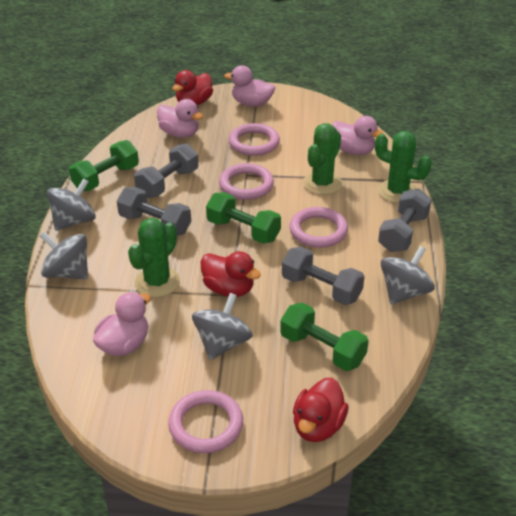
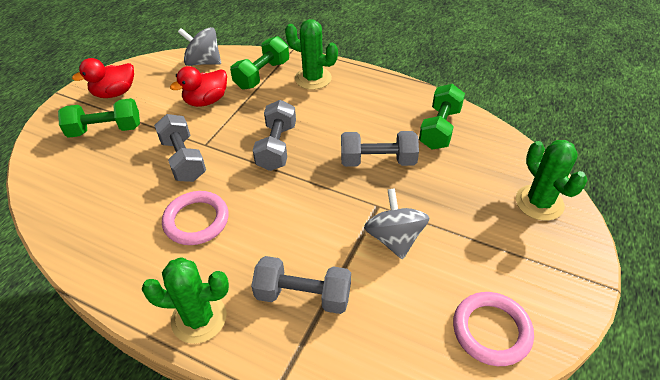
grey spinning top: [40,231,88,280] [47,178,96,231] [192,293,253,360] [381,246,435,305] = 4 -> [178,27,221,66] [364,188,430,260] = 2
pink duck: [93,292,151,356] [157,99,203,138] [224,65,275,107] [332,116,384,155] = 4 -> none = 0
pink ring: [168,390,243,453] [219,163,274,200] [229,123,280,156] [289,207,348,248] = 4 -> [162,191,229,245] [453,292,534,366] = 2
red duck: [172,70,213,105] [201,251,261,297] [293,378,349,442] = 3 -> [72,58,134,98] [170,66,227,107] = 2

